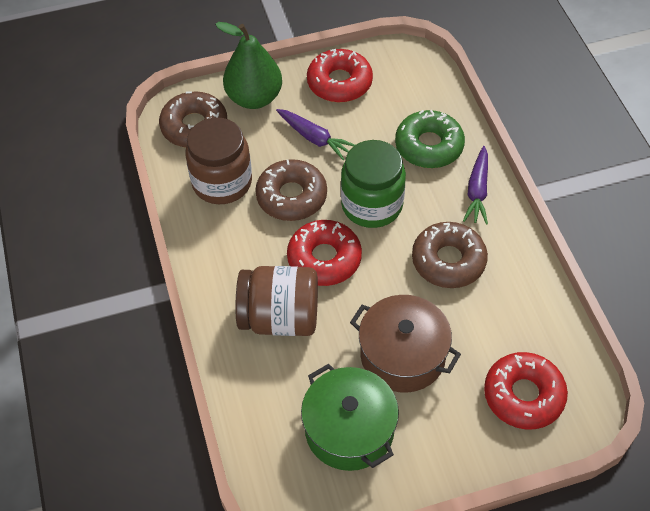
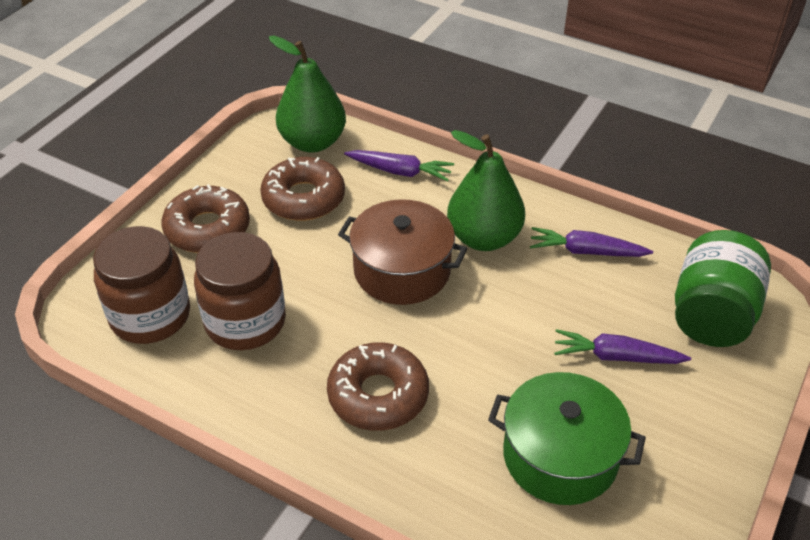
green donut: [395,110,465,168] = 1 -> none = 0
green pear: [215,22,282,109] = 1 -> [269,35,346,153] [447,130,525,251] = 2
purple carrot: [276,109,355,160] [463,146,488,225] = 2 -> [344,150,454,181] [530,227,653,257] [554,329,691,364] = 3
red donut: [287,220,362,286] [307,49,373,103] [484,352,568,430] = 3 -> none = 0

